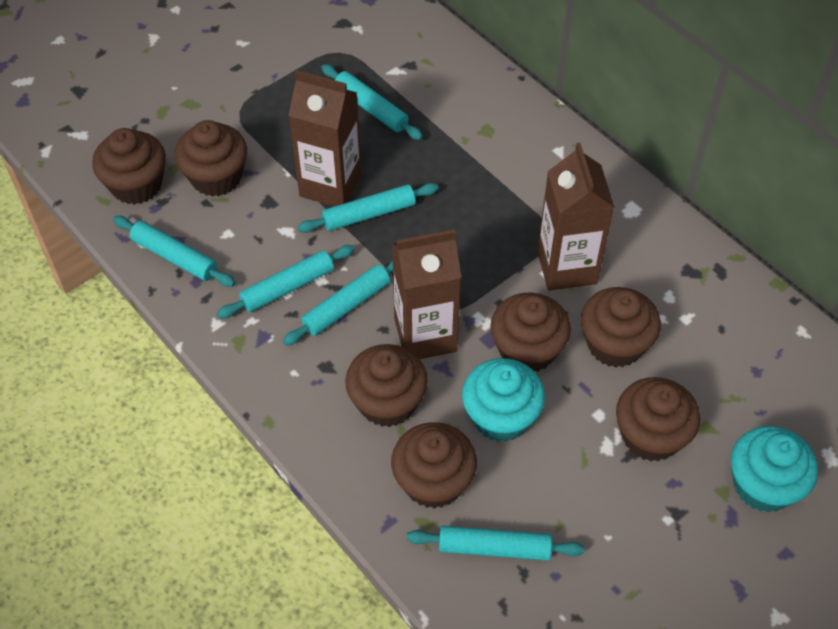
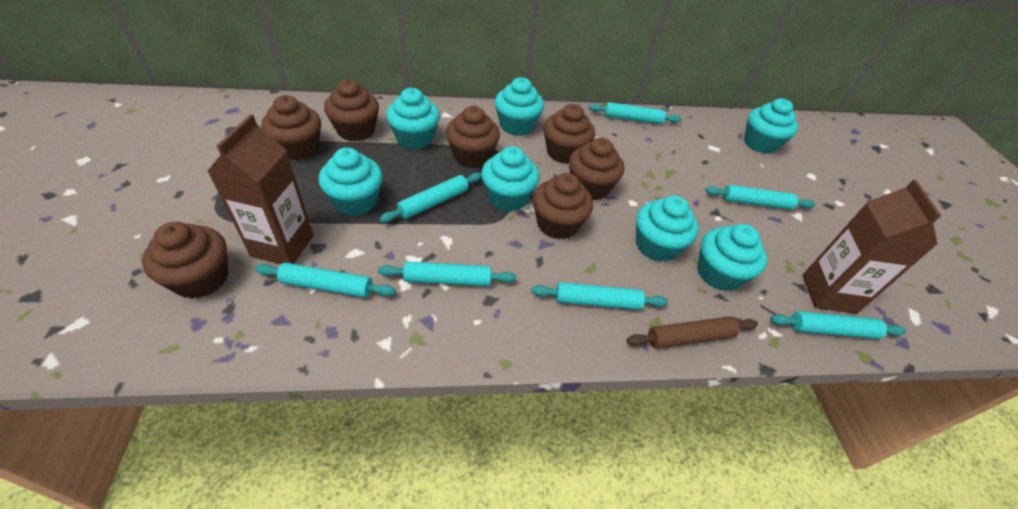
brown carton: [288,70,362,206] [392,229,461,359] [537,143,614,291] = 3 -> [207,114,313,264] [802,180,941,314] = 2
brown rolling pin: none = 0 -> [627,316,758,349] = 1
turquoise cupcake: [462,358,545,442] [731,426,818,512] = 2 -> [318,148,383,216] [386,88,440,149] [481,146,540,212] [495,77,544,136] [636,196,699,262] [697,224,767,291] [744,98,798,154] = 7
turquoise rolling pin: [113,216,236,287] [217,245,355,319] [283,260,393,346] [297,183,439,233] [321,64,423,140] [407,526,584,561] = 6 -> [255,263,396,298] [378,261,516,286] [379,172,482,223] [531,282,668,310] [588,102,682,124] [705,185,815,210] [770,311,906,339] = 7

